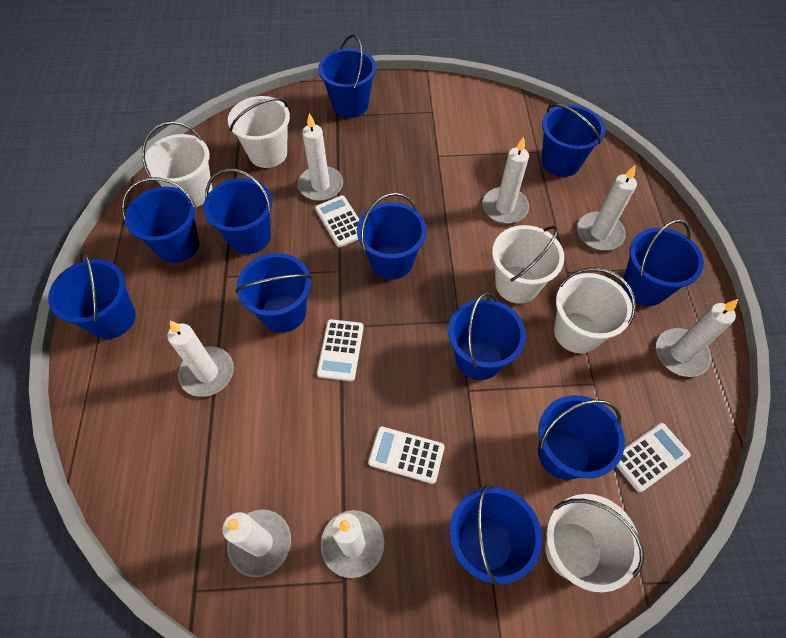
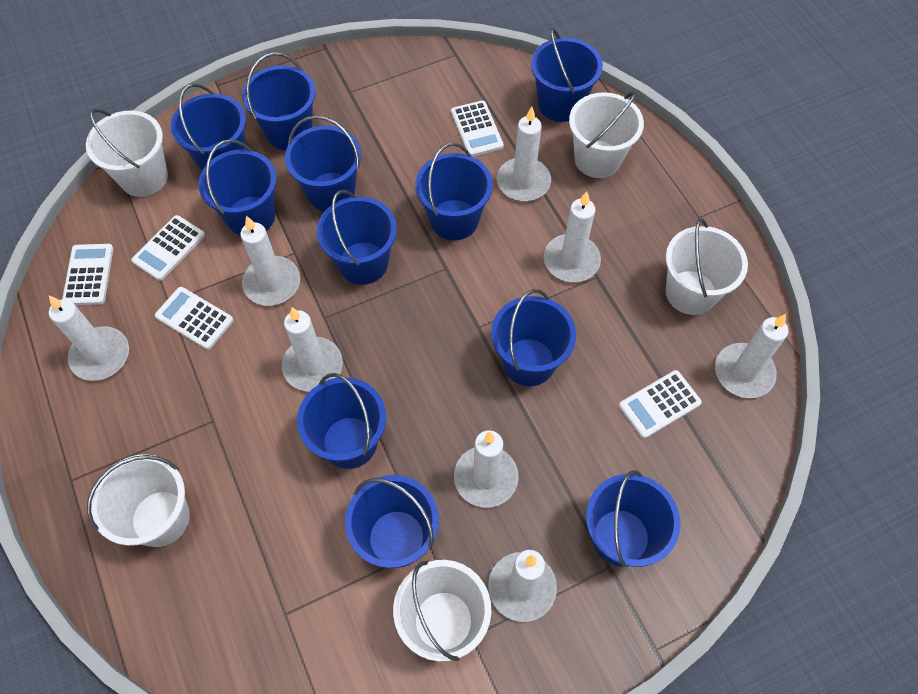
white calculator: [315,195,359,247] [317,319,364,381] [368,426,445,484] [617,423,691,492] = 4 -> [62,244,114,305] [131,215,205,281] [155,287,234,350] [451,101,504,157] [619,370,702,439] = 5
white candle: [167,321,234,397] [222,509,291,577] [298,113,343,201] [321,510,384,578] [482,137,529,224] [577,165,637,250] [656,299,738,377] = 7 -> [49,296,129,381] [240,216,300,306] [282,307,343,392] [454,430,519,508] [488,550,557,622] [497,107,551,201] [544,191,601,282] [715,314,789,398] = 8

